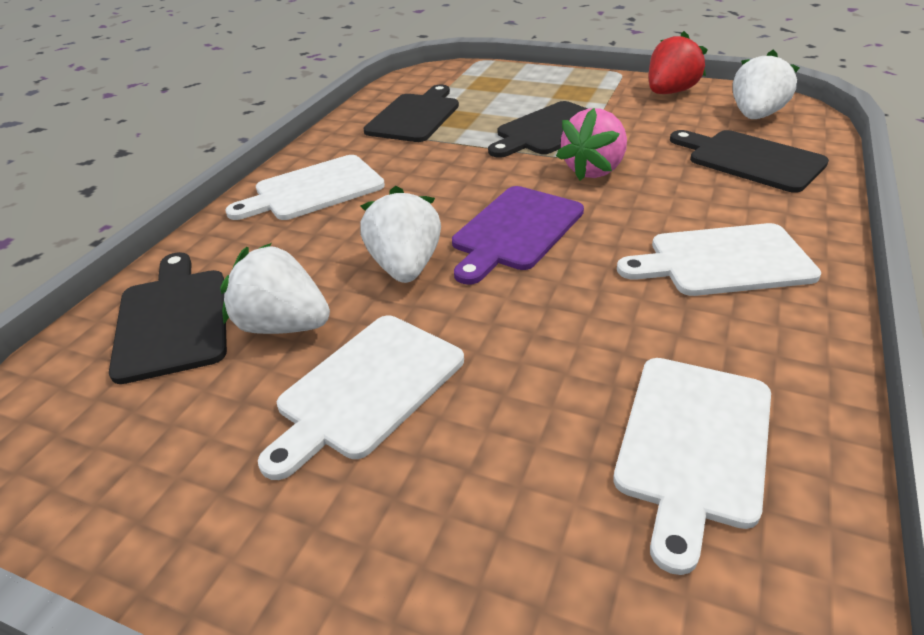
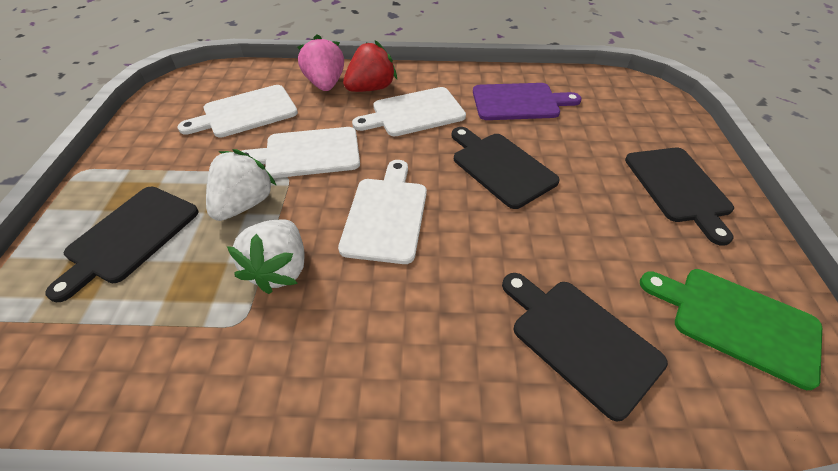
green cutting board: none = 0 -> [640,269,822,390] = 1
white strawberry: [220,243,330,334] [360,186,441,283] [733,50,800,119] = 3 -> [206,149,277,221] [227,219,305,294] = 2

